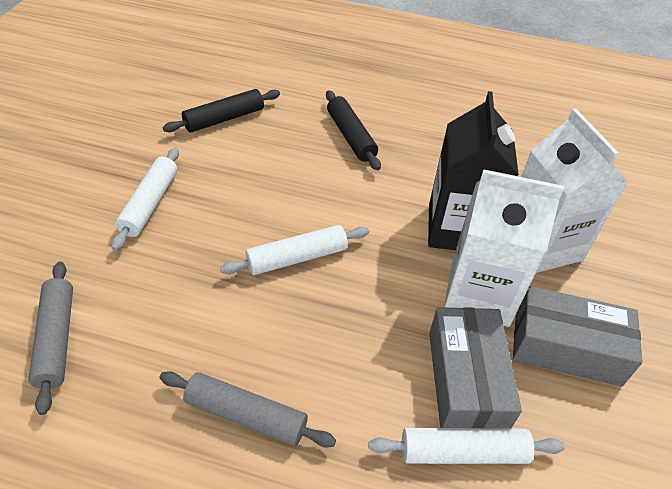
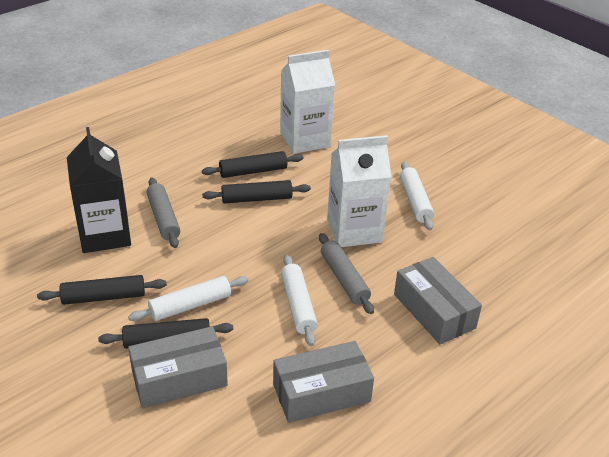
black rolling pin: [163,89,280,133] [326,90,381,171] = 2 -> [37,275,167,305] [98,318,233,349] [202,151,304,178] [202,180,311,204] = 4
grey box: [429,307,522,428] [513,286,643,386] = 2 -> [128,326,228,408] [273,341,374,423] [394,257,482,344] = 3

